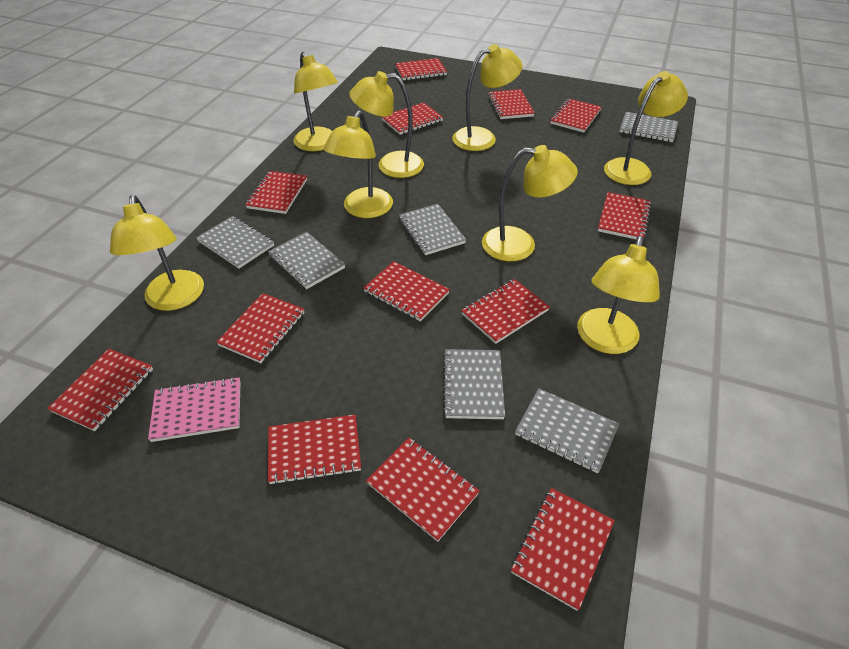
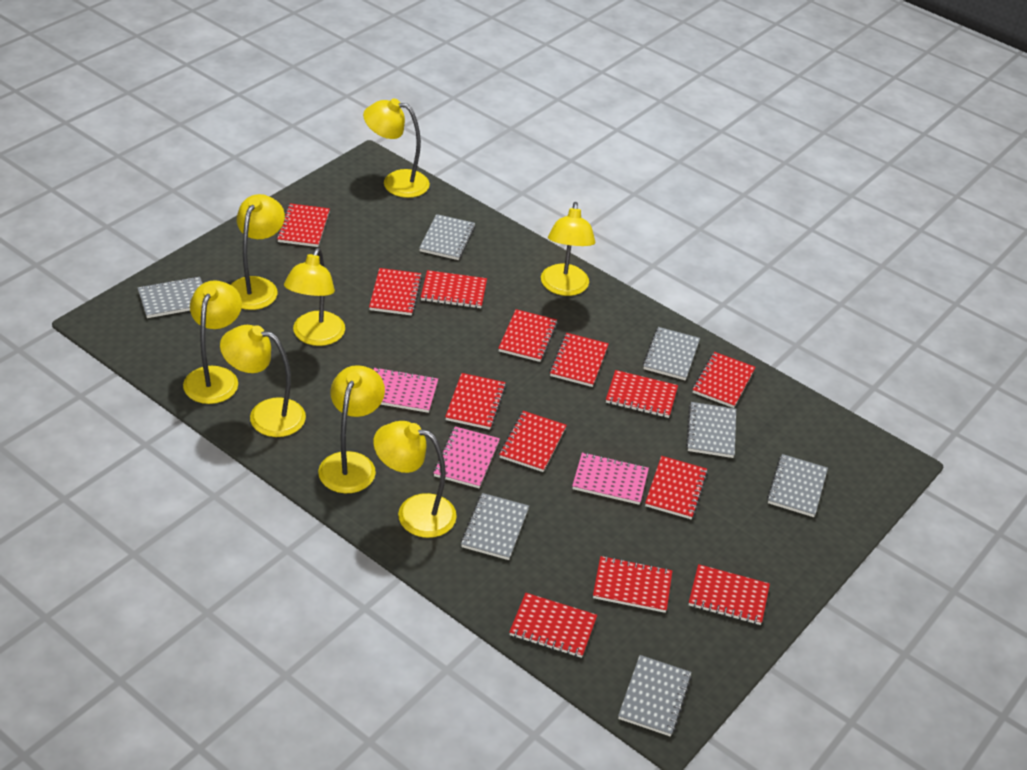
grey notebook: [196,216,274,269] [268,232,345,289] [399,204,466,255] [443,349,505,419] [515,388,619,473] [619,112,678,142] = 6 -> [138,276,203,318] [419,214,475,260] [461,493,529,560] [618,655,692,737] [643,327,700,380] [686,402,736,458] [767,454,828,517] = 7
pink notebook: [148,377,240,442] = 1 -> [374,367,438,413] [433,427,500,488] [572,453,649,505] = 3

